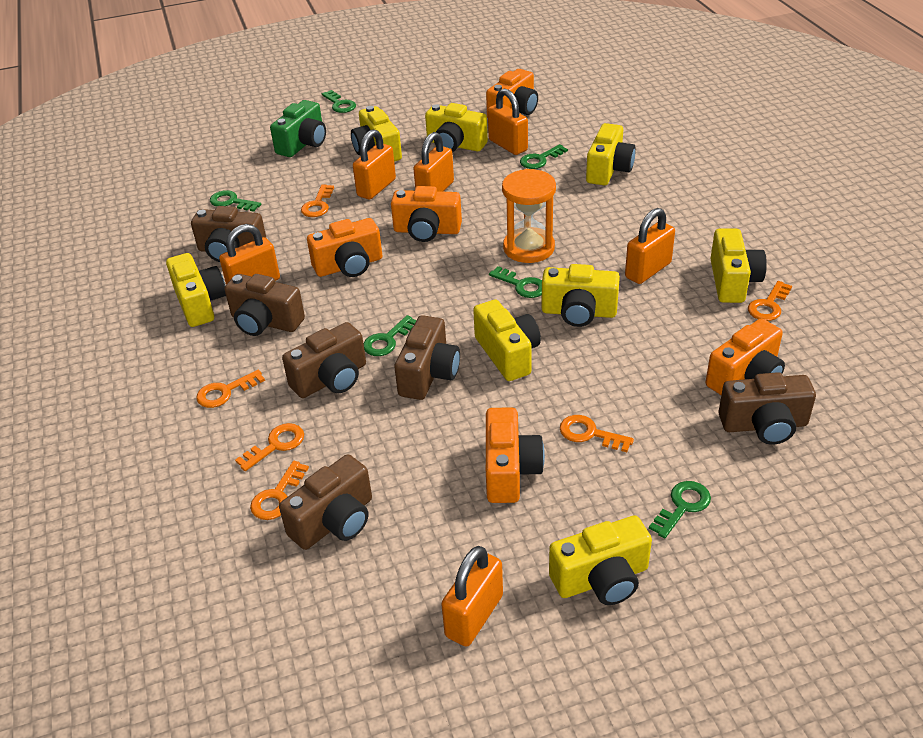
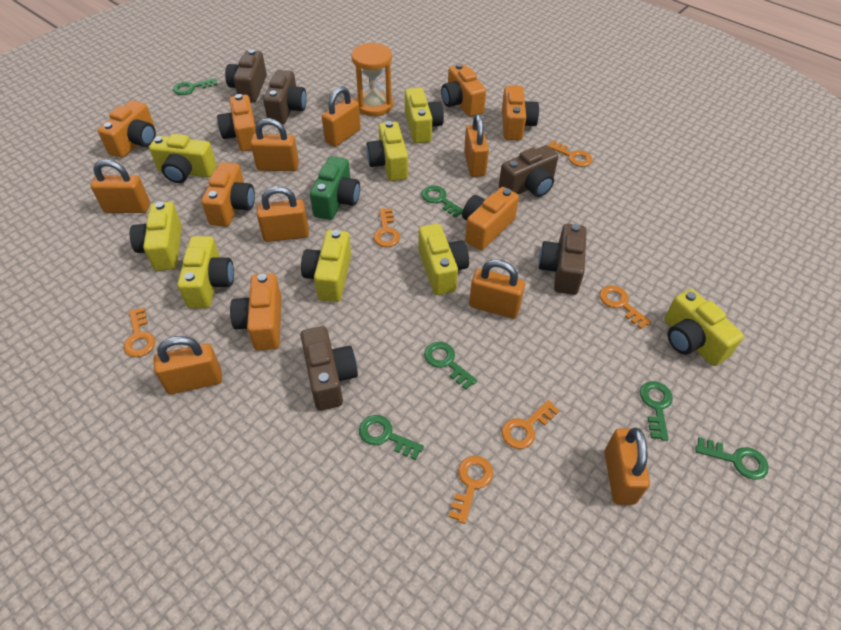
brown camera: [191,206,266,262] [224,274,305,336] [279,454,372,550] [282,322,366,398] [394,315,460,400] [718,372,816,445] = 6 -> [225,49,267,103] [263,70,307,124] [301,326,358,411] [499,145,558,197] [539,224,587,295] = 5
orange camera: [307,218,382,277] [391,186,462,242] [486,69,538,118] [486,407,545,503] [706,319,785,395] = 5 -> [98,100,156,158] [201,162,255,227] [217,94,256,152] [230,273,282,351] [441,63,486,117] [462,187,519,250] [502,85,539,140] = 7
orange padlock: [219,224,280,284] [353,129,396,200] [413,132,454,192] [441,546,503,647] [488,89,528,155] [625,208,675,284] = 6 -> [91,159,150,213] [154,336,222,394] [250,118,299,171] [257,186,309,242] [322,86,361,147] [464,114,489,177] [469,259,525,319] [604,428,650,505] = 8

